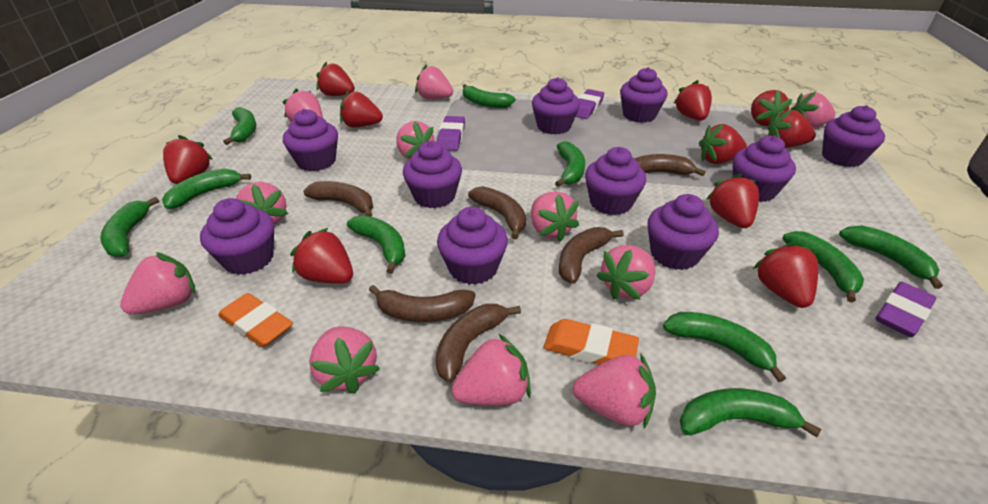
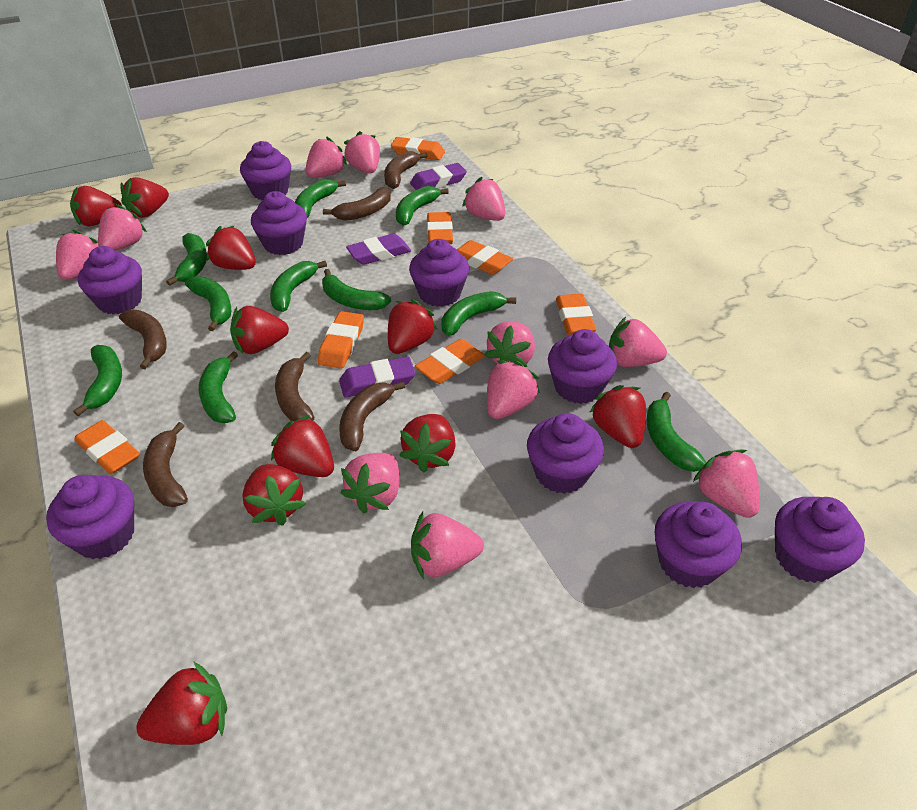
orange eraser: [218,293,293,348] [543,319,639,364] = 2 -> [74,420,140,474] [318,311,364,369] [391,137,445,160] [415,339,485,384] [427,212,453,244] [457,240,513,275] [556,294,596,335] = 7
purple cupcake: [200,198,274,275] [283,109,338,171] [403,141,462,208] [437,207,508,285] [532,77,580,135] [585,147,646,215] [620,67,668,123] [647,194,719,270] [733,136,796,202] [822,105,885,167] = 10 -> [46,475,134,559] [78,246,142,314] [240,141,291,200] [251,191,307,255] [409,239,469,307] [527,413,604,494] [548,329,617,404] [654,501,742,588] [775,497,865,583] = 9

